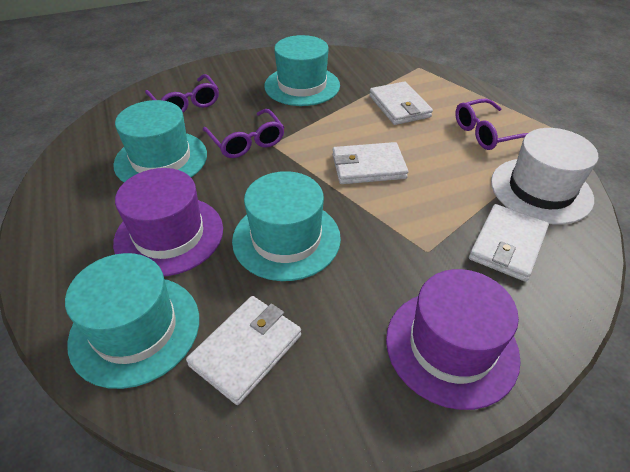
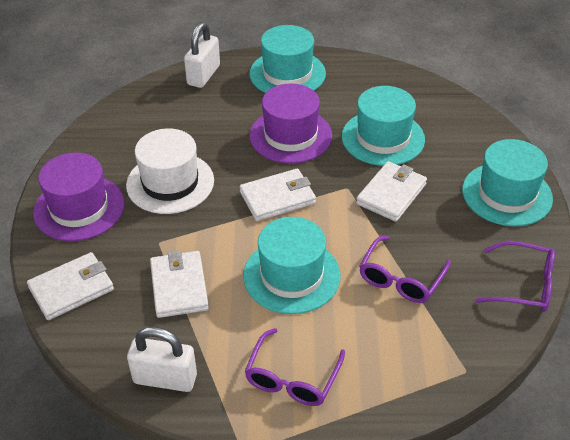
white padlock: none = 0 -> [127,327,197,392] [184,22,220,88] = 2

